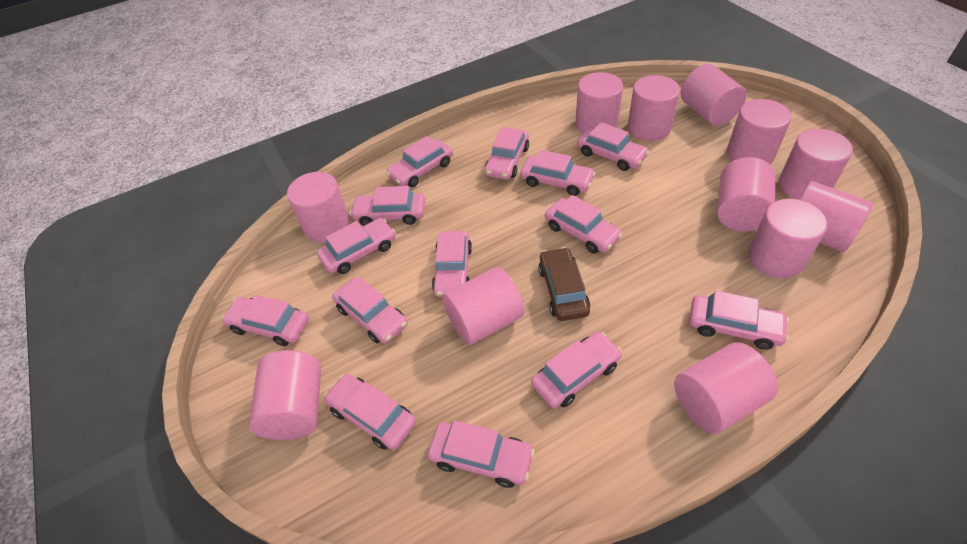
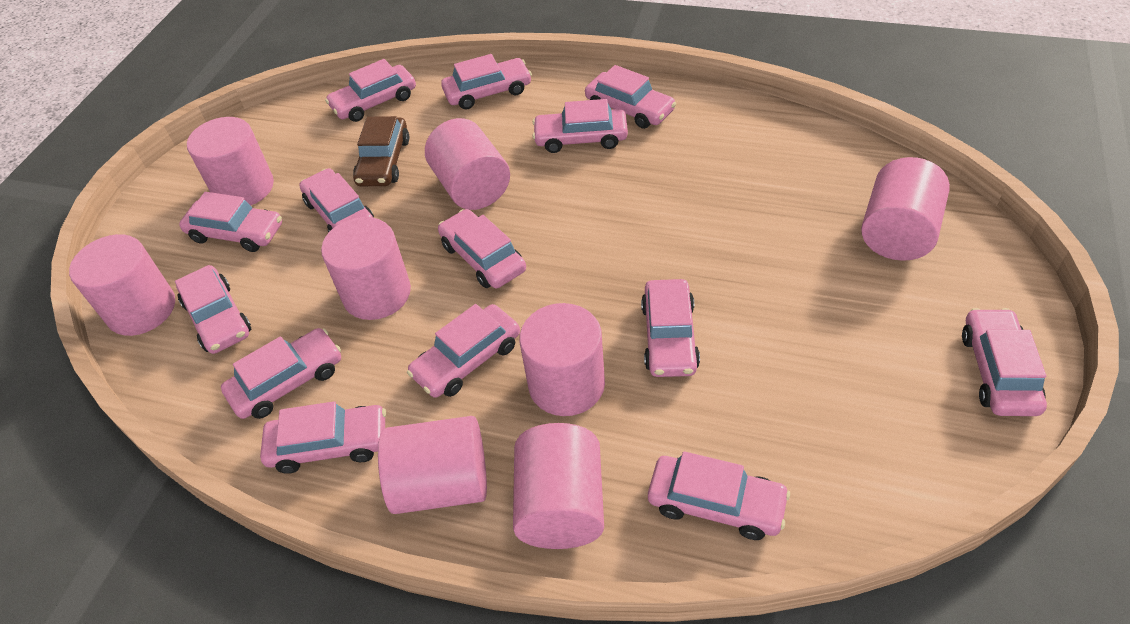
pink cylinder: [249,350,321,440] [287,172,350,243] [443,267,524,345] [575,72,623,133] [628,75,680,141] [674,342,778,434] [680,64,747,126] [717,157,775,232] [727,99,791,164] [748,199,828,278] [779,129,853,200] [799,181,873,252] = 12 -> [69,234,175,336] [187,117,274,206] [321,217,411,320] [378,416,487,514] [425,118,510,210] [513,423,604,549] [519,303,605,416] [861,157,950,261] = 8

